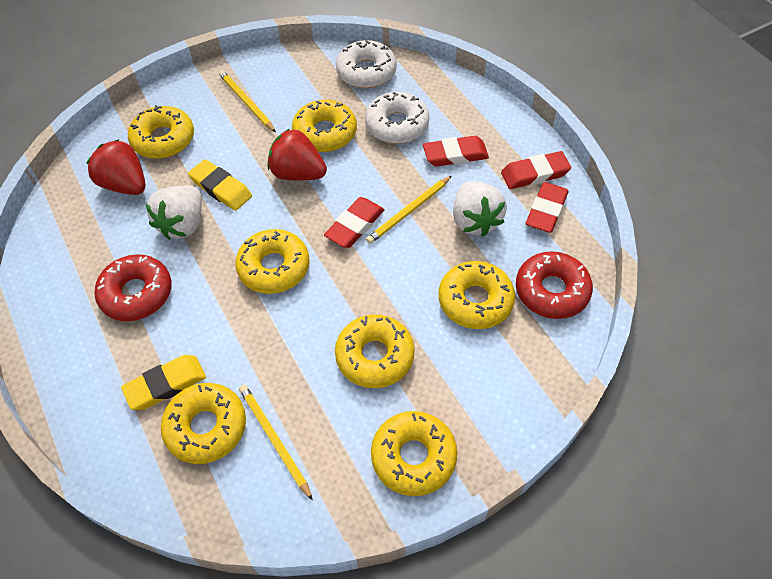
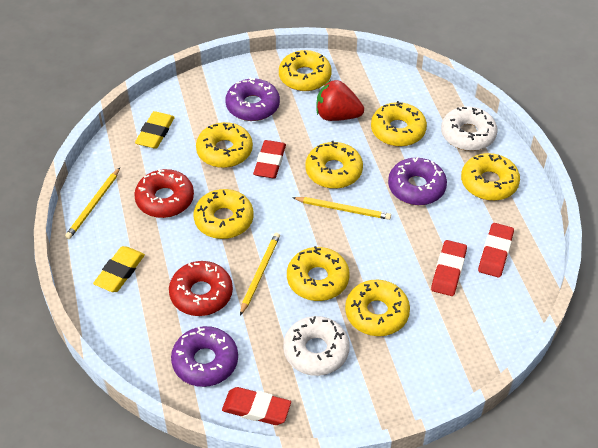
purple donut: none = 0 -> [171,326,238,387] [225,77,280,121] [388,157,447,205] = 3
red strawberry: [86,139,145,195] [267,129,327,181] = 2 -> [316,80,364,121] = 1
white strawberry: [146,186,202,240] [453,181,507,237] = 2 -> none = 0
yellow donut: [128,105,194,159] [161,383,246,464] [235,229,309,294] [292,100,357,152] [335,314,415,388] [371,411,457,496] [439,261,515,329] = 7 -> [194,189,254,239] [196,122,253,168] [279,50,332,91] [287,246,350,301] [305,141,363,189] [345,280,410,336] [371,101,427,147] [461,153,520,201] = 8

